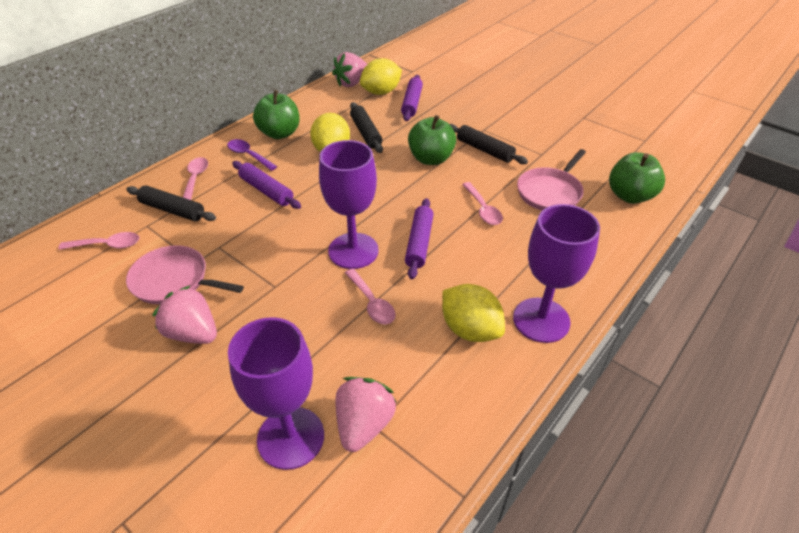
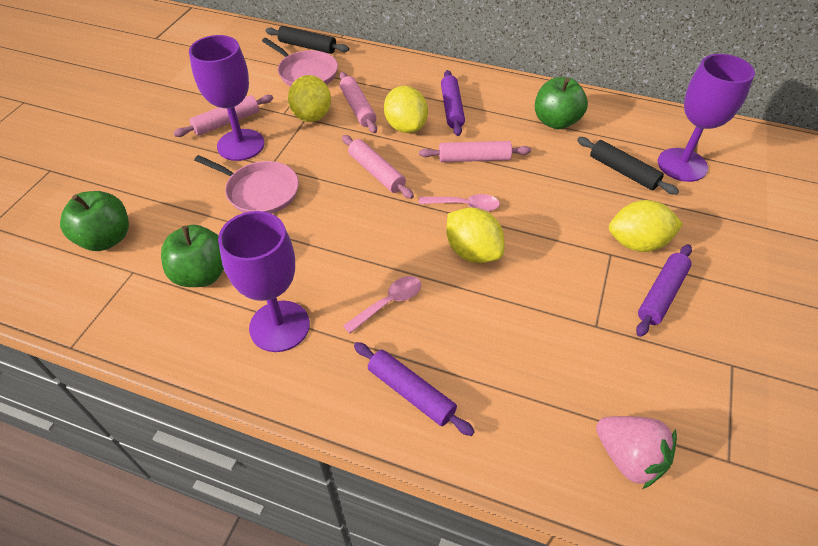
black rolling pin: [126,186,216,221] [350,102,383,153] [449,124,528,164] = 3 -> [266,26,349,54] [577,137,679,195] = 2
pink rolling pin: none = 0 -> [174,95,273,137] [339,72,377,133] [342,135,414,199] [419,141,531,162] = 4
pink spoon: [58,232,139,250] [183,157,208,200] [345,268,396,324] [462,182,503,225] = 4 -> [343,276,421,334] [419,194,500,212] = 2
pink strawberry: [152,286,217,344] [332,52,367,87] [336,377,397,452] = 3 -> [596,416,677,489] = 1
purple spoon: [227,139,277,171] = 1 -> none = 0
yellow lemon: [310,113,350,152] [360,58,402,95] [442,284,505,342] = 3 -> [288,75,331,122] [384,86,428,133] [446,207,505,263] [609,200,683,252] = 4

